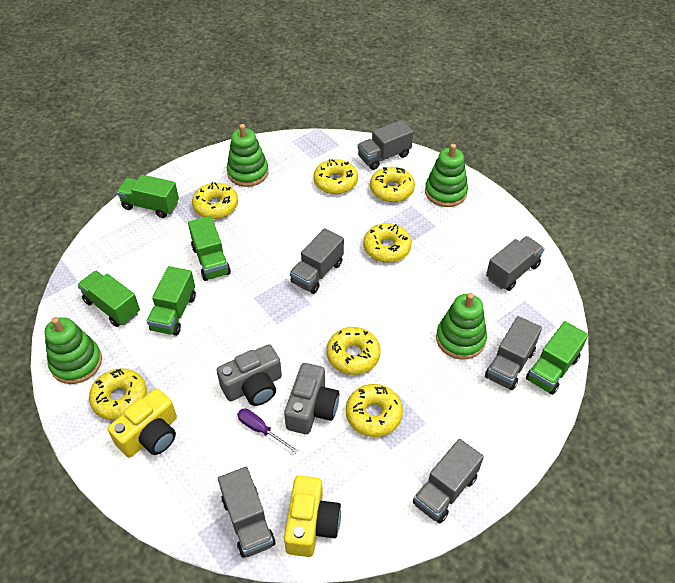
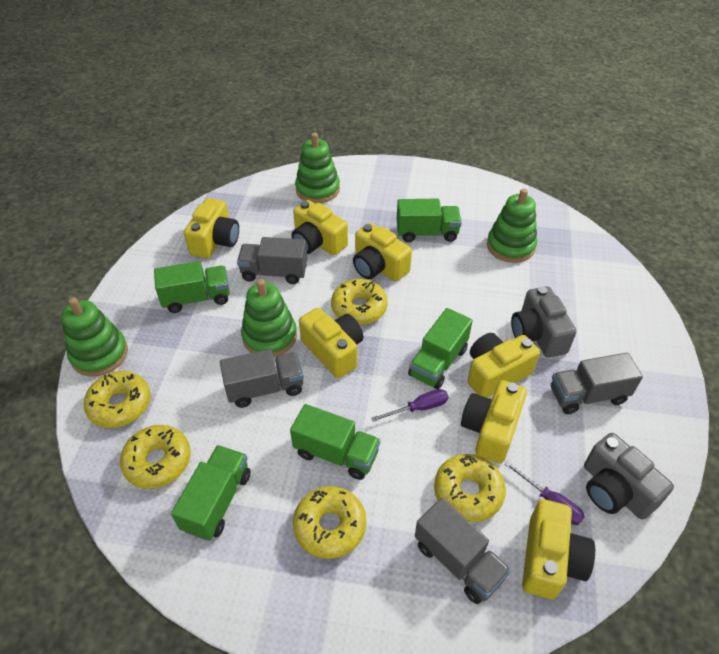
grey truck: [218,467,275,558] [290,228,344,294] [357,120,413,170] [413,439,484,523] [485,316,542,390] [486,236,545,291] = 6 -> [220,349,304,408] [237,237,307,284] [415,498,511,604] [551,353,643,414] = 4
purple screwdriver: [237,409,298,453] = 1 -> [371,389,448,422] [504,461,585,525] = 2
yellow camera: [107,388,177,458] [284,476,341,557] = 2 -> [184,198,239,258] [292,200,348,255] [299,308,363,378] [353,223,412,282] [461,380,527,463] [468,333,540,398] [522,499,595,599] = 7
yellow donut: [89,368,147,420] [192,182,238,219] [313,159,358,194] [326,327,381,375] [346,384,403,437] [363,223,411,263] [370,167,415,202] = 7 -> [84,371,151,428] [120,425,191,489] [293,486,366,559] [331,279,388,325] [434,454,506,522] = 5

